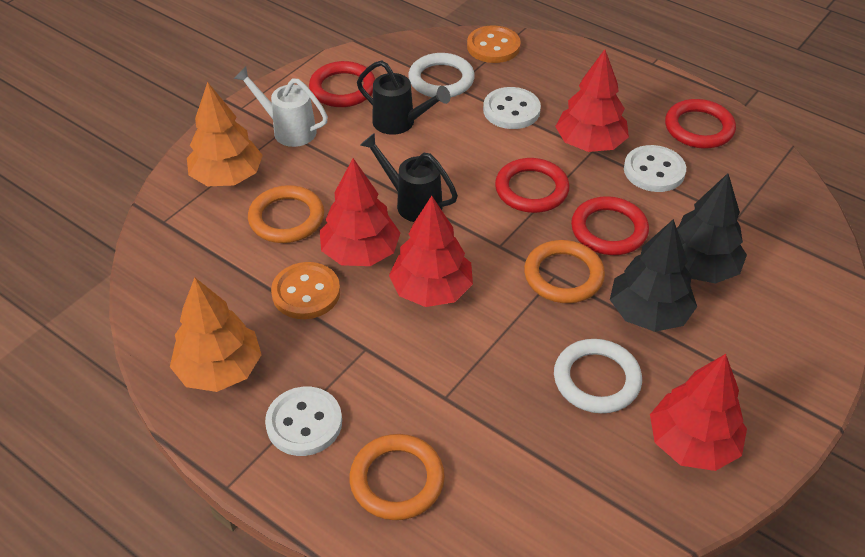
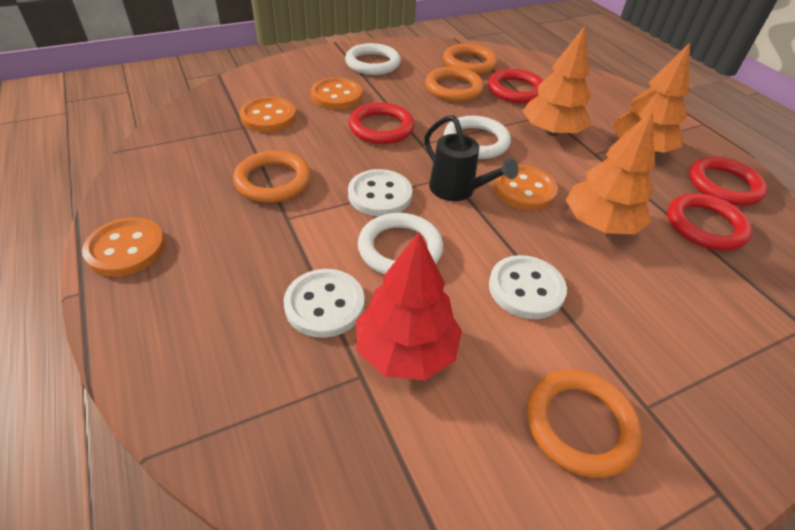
black tree: [610,219,697,332] [677,173,747,284] = 2 -> none = 0
black watering can: [357,60,450,135] [360,133,458,222] = 2 -> [424,115,519,201] = 1
orange button: [271,262,340,319] [467,26,521,63] = 2 -> [82,217,165,276] [239,97,296,132] [311,78,362,110] [494,165,558,210] = 4
orange ring: [248,185,324,243] [349,434,445,520] [524,240,605,303] = 3 -> [233,150,311,203] [425,67,484,102] [443,44,498,74] [527,370,642,478] = 4
orange tree: [170,277,262,392] [187,82,263,186] = 2 -> [523,26,591,136] [566,110,655,234] [612,43,690,153] = 3
red tree: [320,158,400,266] [389,196,473,307] [555,49,629,152] [650,354,747,471] = 4 -> [356,232,462,380] = 1
white ring: [408,53,475,97] [554,339,642,413] = 2 -> [345,43,401,75] [358,213,443,275] [444,116,511,159] = 3
white watering can: [234,67,328,147] = 1 -> none = 0

